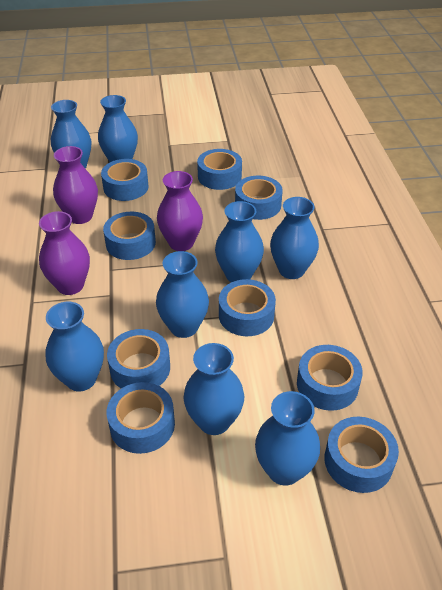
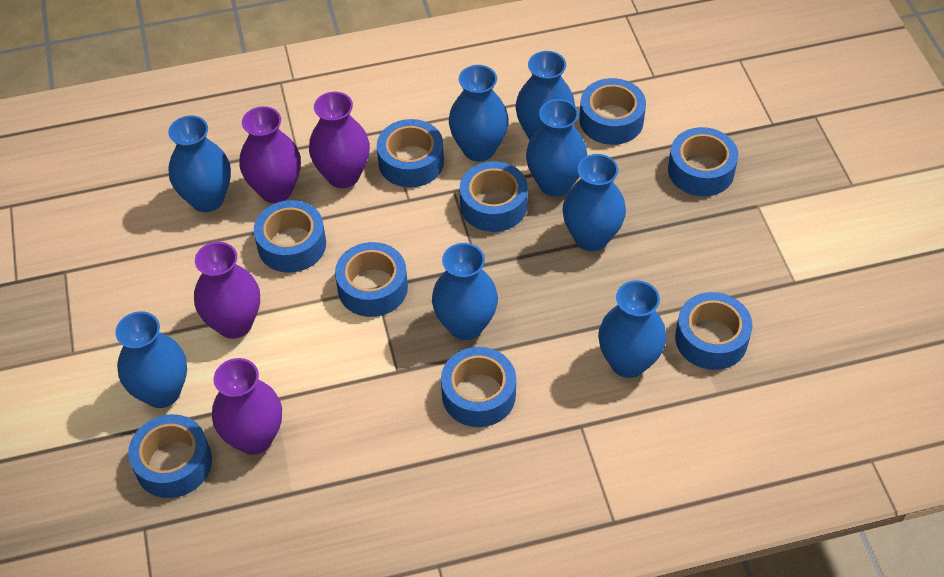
purple vase: [39,211,90,295] [53,146,98,224] [157,171,203,251] = 3 -> [194,242,260,339] [212,358,282,455] [240,106,301,203] [309,92,370,188] = 4

